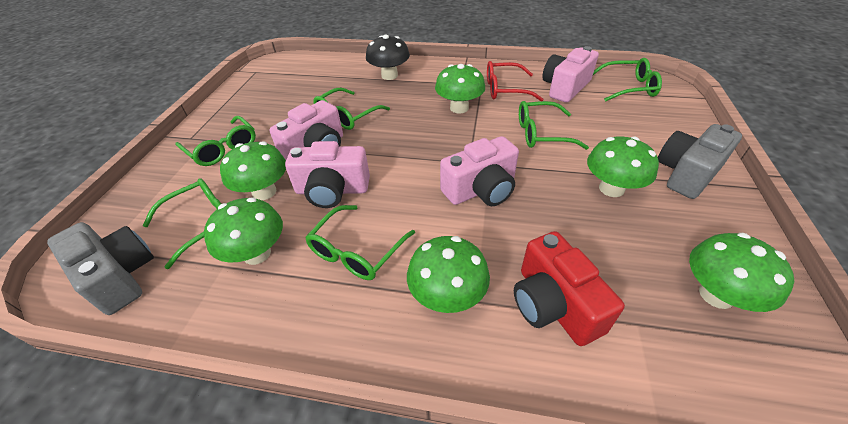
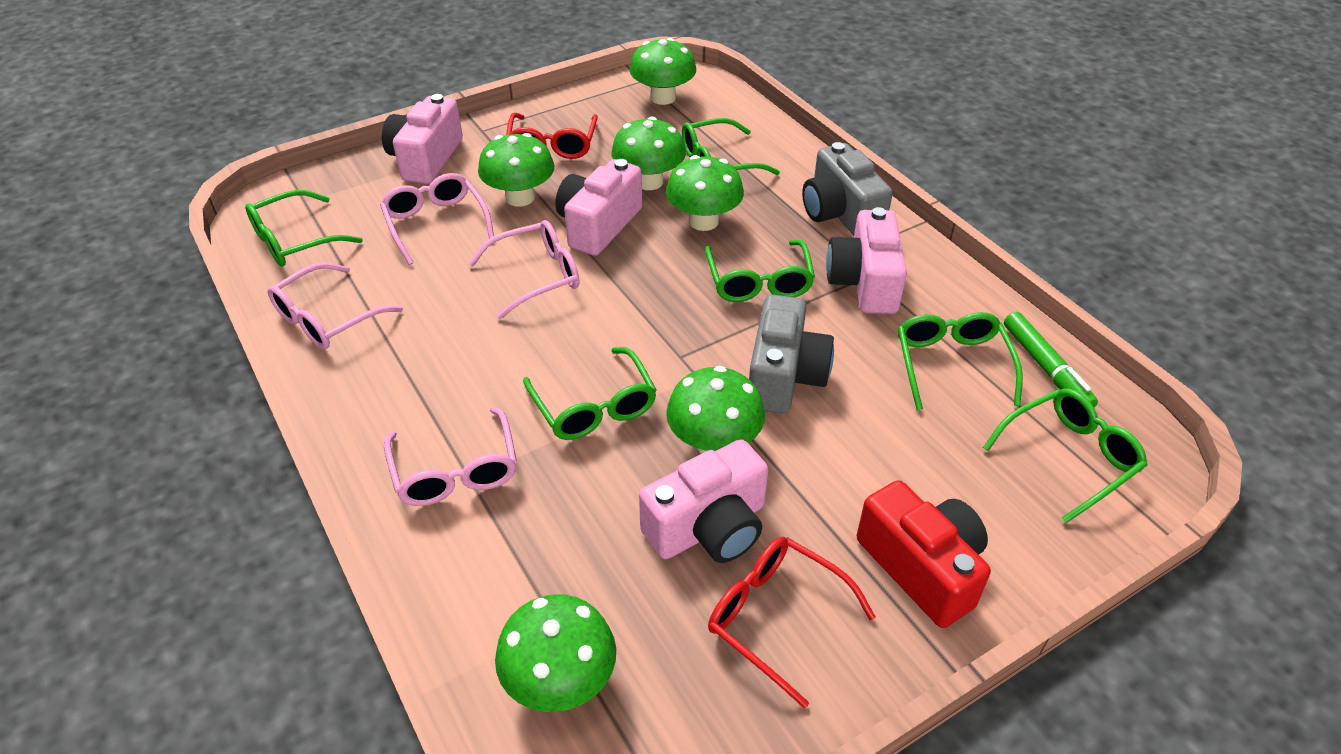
black mushroom: [366,34,410,80] = 1 -> none = 0
green marker: none = 0 -> [1004,312,1098,407] = 1
pink glasses: none = 0 -> [268,263,403,349] [380,173,494,265] [384,407,517,506] [468,220,579,319] = 4
red glasses: [487,61,543,101] = 1 -> [506,113,598,159] [708,536,876,708] = 2

